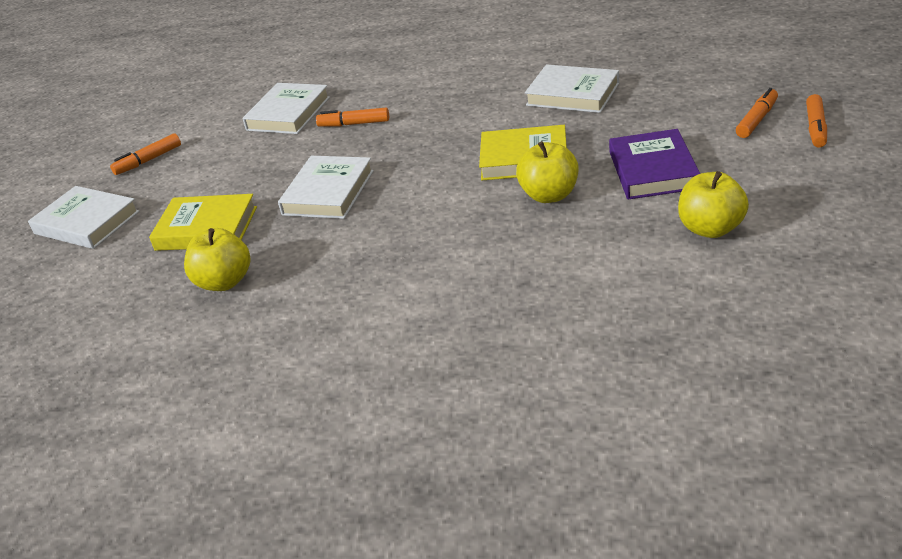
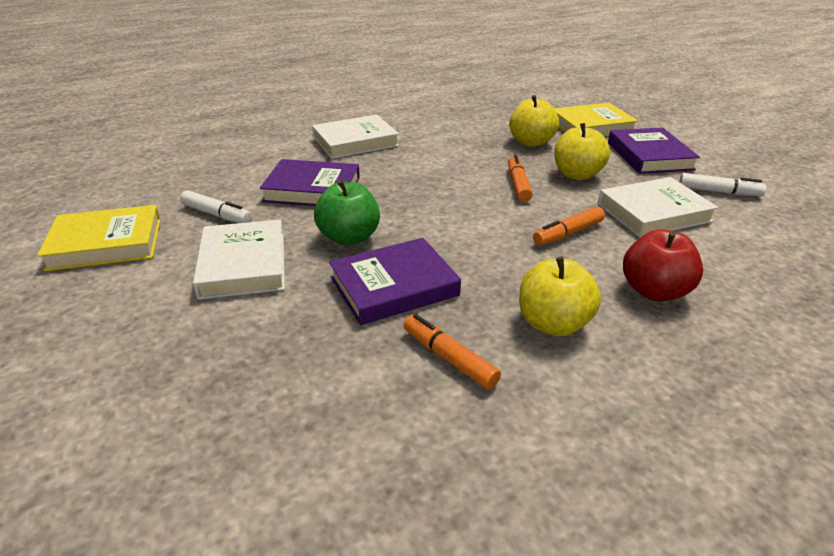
green apple: none = 0 -> [314,180,380,245] = 1
orange marker: [110,133,181,175] [316,108,389,127] [736,88,778,138] [806,94,827,148] = 4 -> [403,314,501,390] [508,155,533,202] [533,206,605,246] = 3
purple book: [609,129,700,199] = 1 -> [260,159,360,206] [329,238,461,325] [608,127,700,174] = 3
red apple: none = 0 -> [623,229,703,301] = 1
white book: [28,186,140,249] [242,83,330,134] [278,156,374,219] [525,64,619,113] = 4 -> [193,220,285,300] [312,115,399,159] [598,177,718,238] = 3
white marker: none = 0 -> [180,190,252,223] [679,173,767,196] = 2

